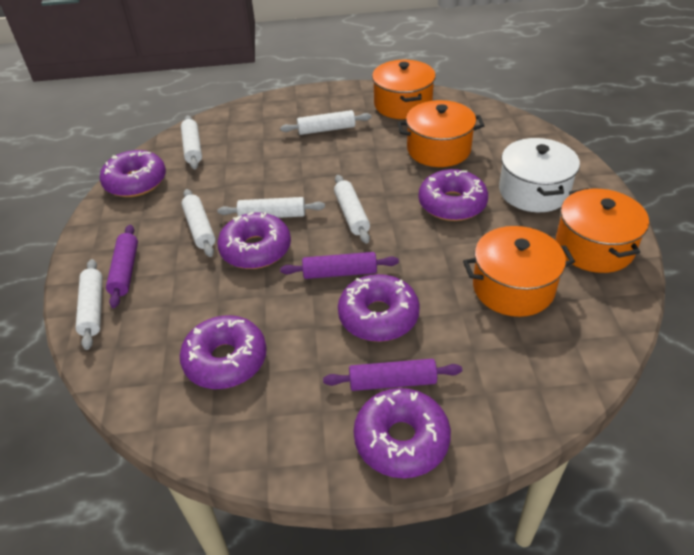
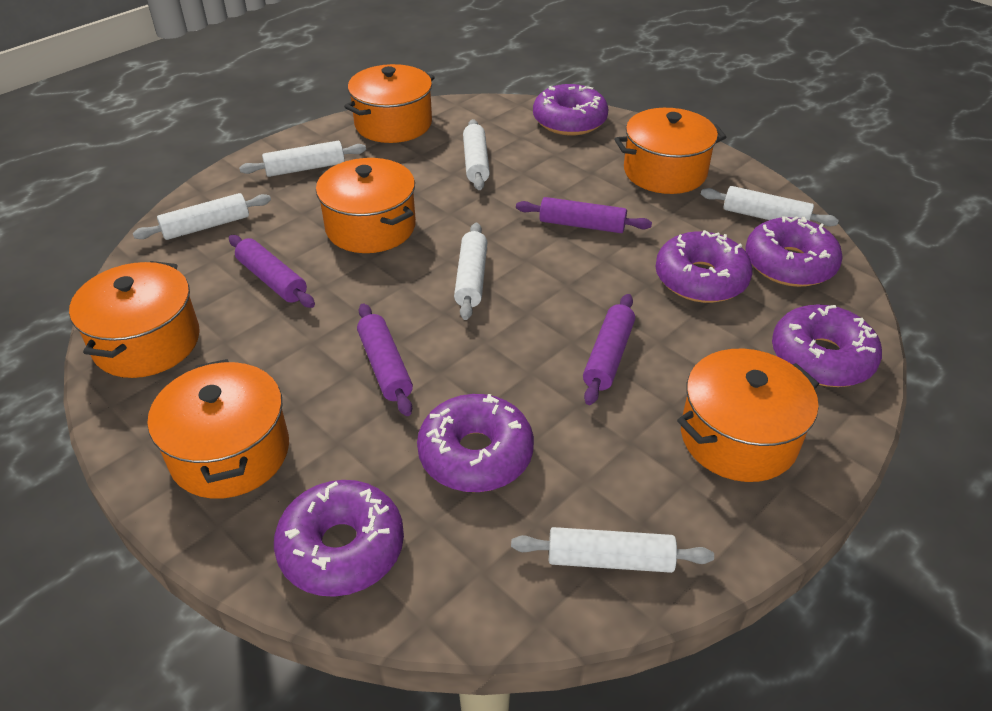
orange pot: [372,60,436,119] [398,100,485,167] [463,226,575,317] [556,188,649,273] = 4 -> [69,261,200,378] [147,359,289,499] [316,158,416,253] [344,64,435,143] [614,108,726,194] [677,349,819,482] = 6
purple rolling pin: [106,225,138,308] [280,252,399,279] [323,359,462,391] = 3 -> [229,235,315,308] [357,303,413,416] [516,197,652,233] [583,294,635,405] = 4
white pot: [499,138,580,212] = 1 -> none = 0

